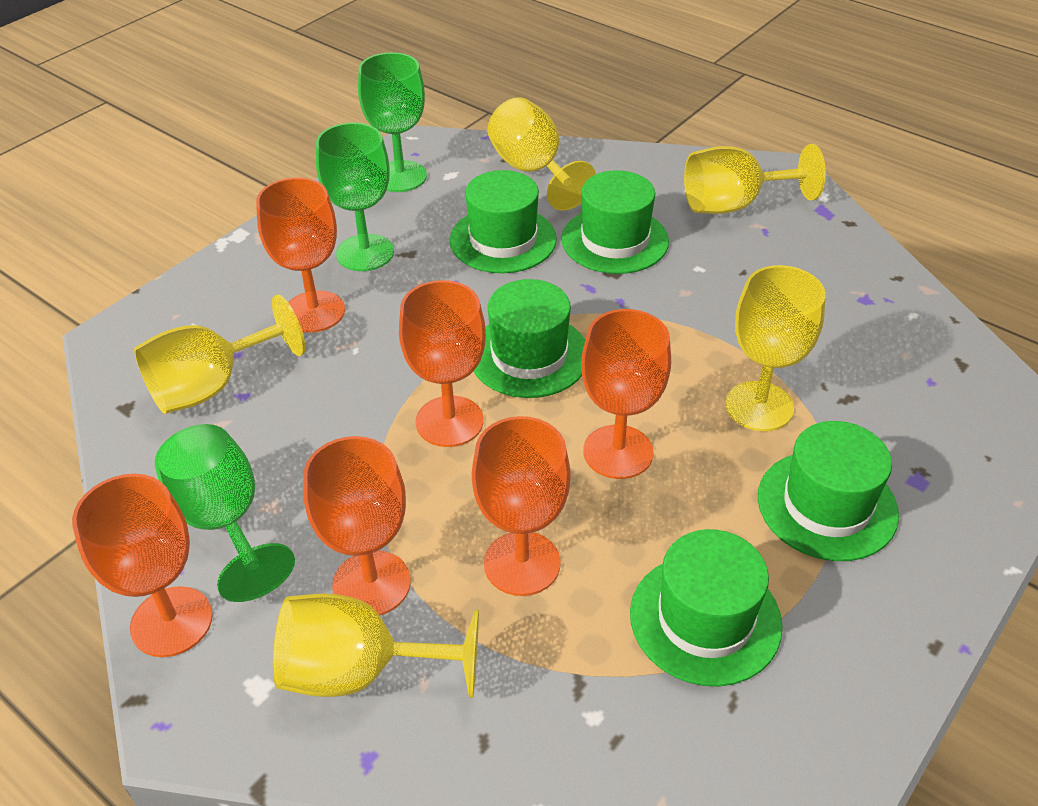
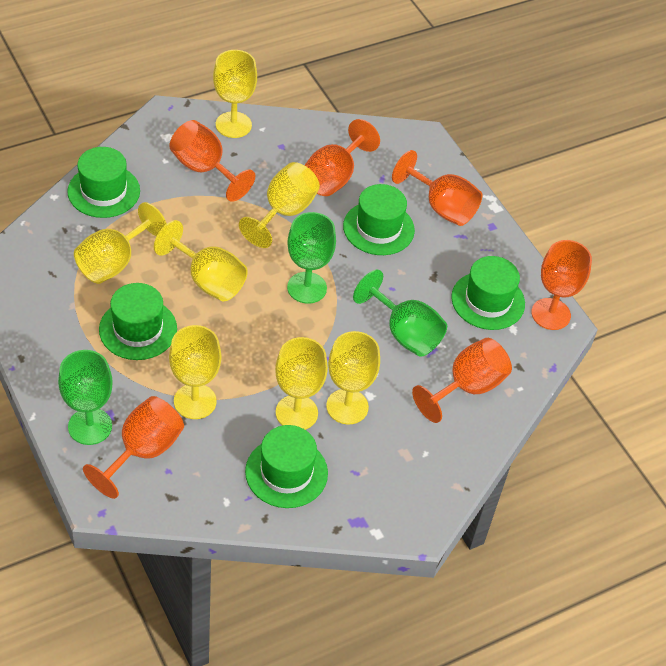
yellow goblet: [134,295,305,414] [273,593,479,698] [488,97,596,210] [684,144,826,214] [726,265,826,431] = 5 -> [74,202,167,284] [154,220,248,301] [169,325,221,419] [213,50,257,138] [239,162,320,248] [275,337,328,430] [326,331,380,424] = 7

